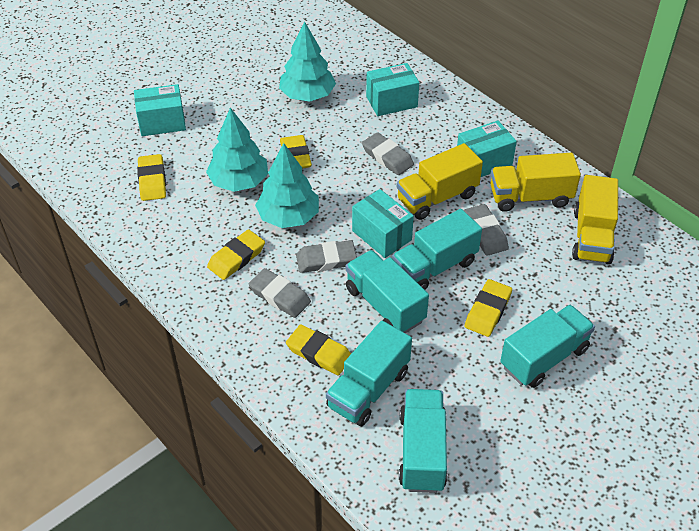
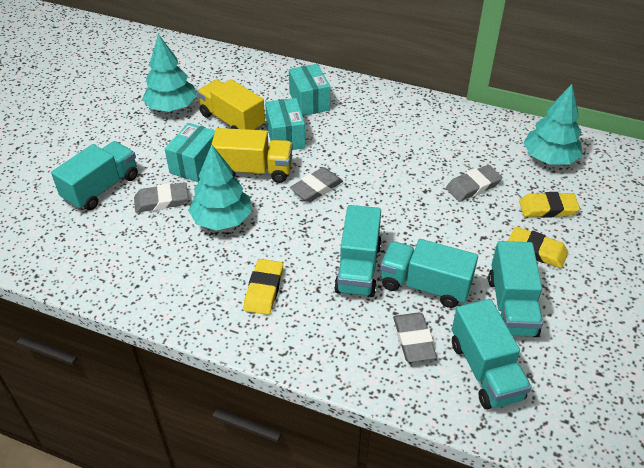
turquoise box: [134,84,186,136] [352,189,414,258] [366,63,419,116] [457,120,517,177] = 4 -> [165,123,215,182] [265,98,305,150] [289,64,330,116] = 3
yellow eraser: [137,154,166,201] [207,229,265,280] [280,135,312,168] [286,324,351,376] [465,279,512,337] = 5 -> [244,259,283,315] [508,226,568,268] [519,192,580,218] = 3
yellow truck: [397,143,483,220] [490,153,581,212] [572,175,618,264] = 3 -> [197,79,265,130] [212,128,293,183] = 2

